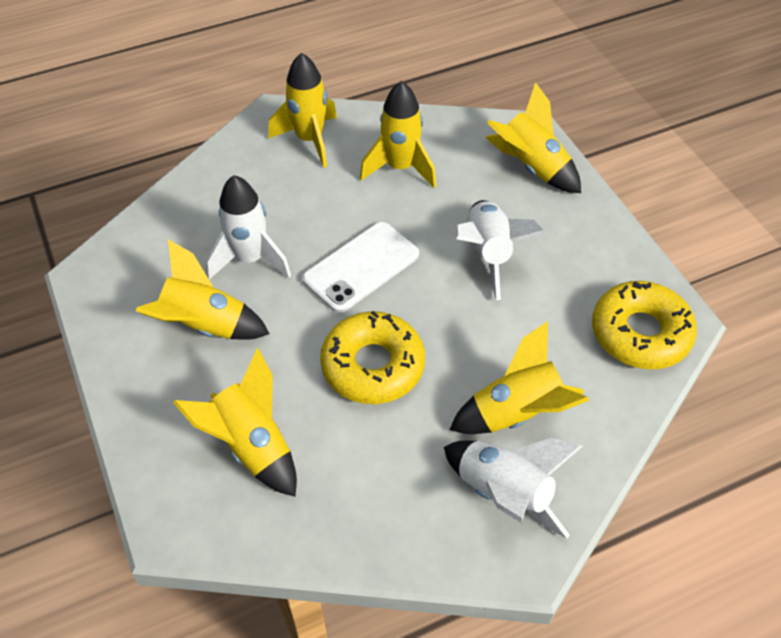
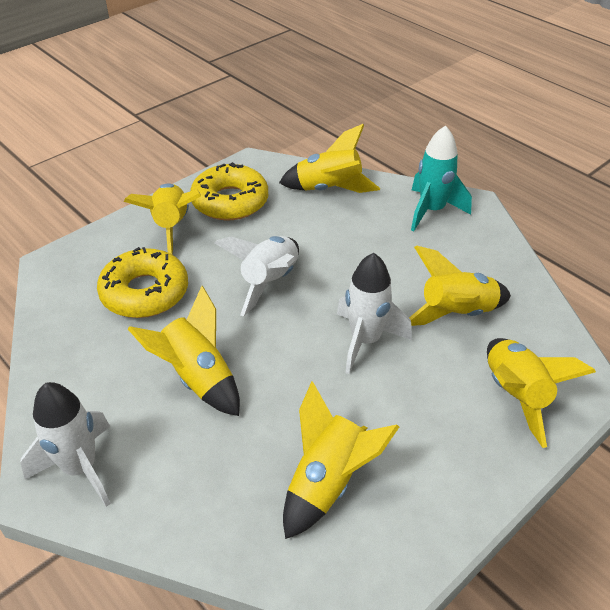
turquoise rocket: none = 0 -> [411,125,472,231] = 1
white phone: [302,222,419,313] = 1 -> none = 0

